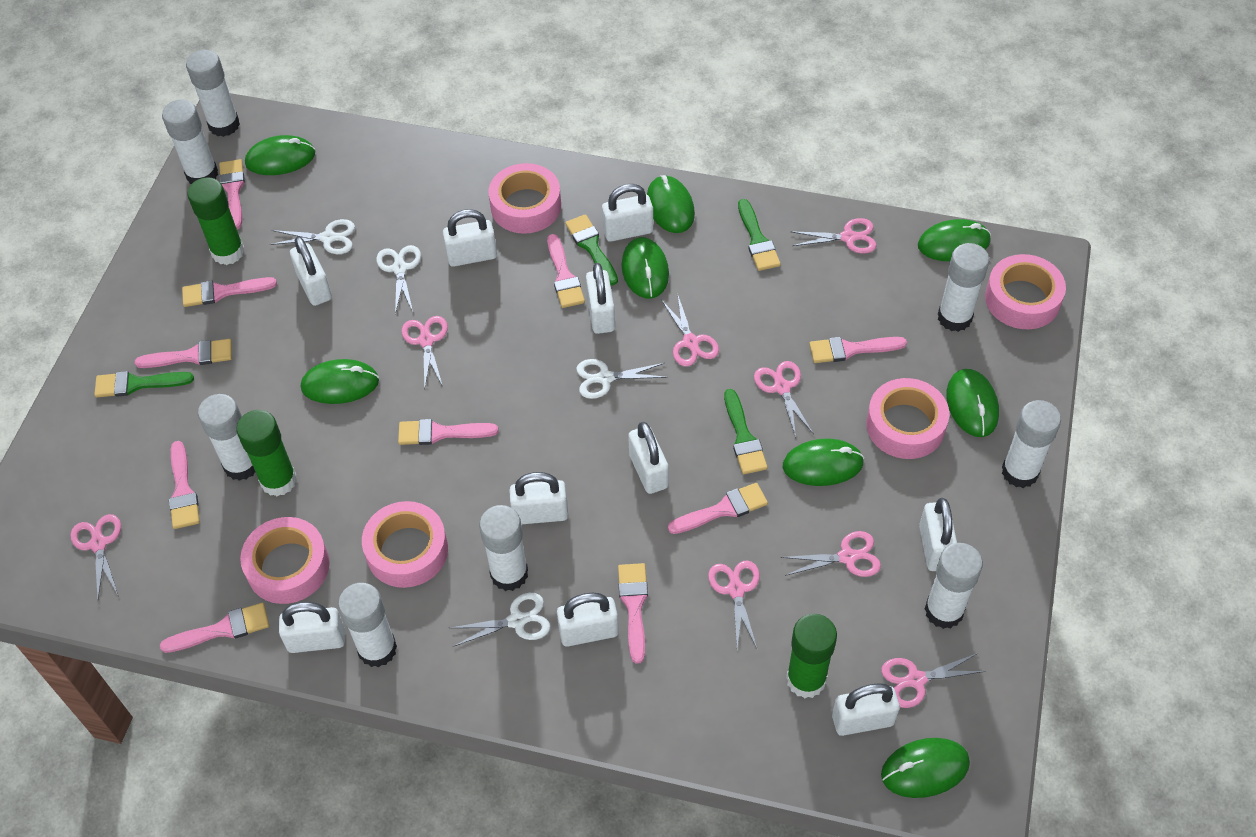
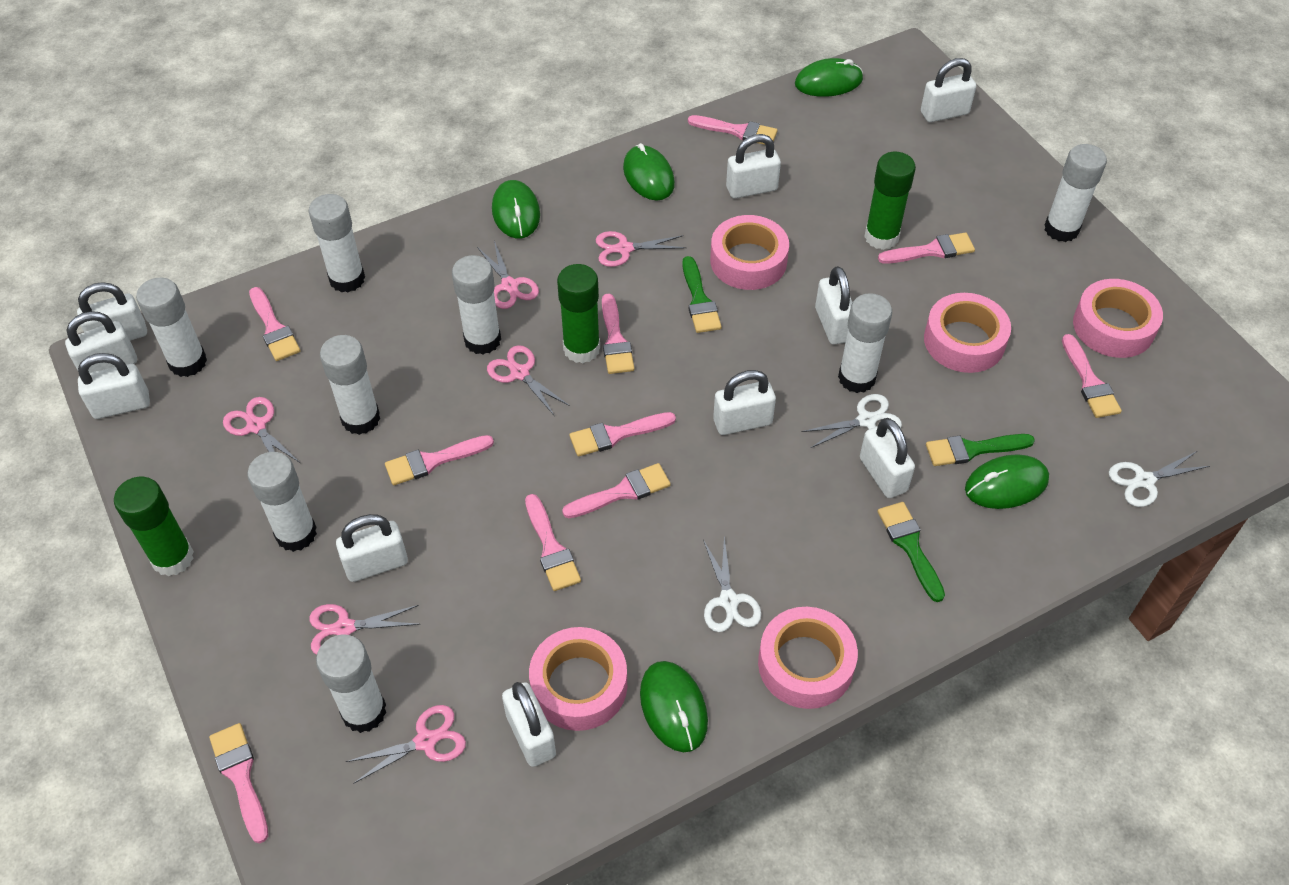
green brush: [94,371,194,398] [565,214,618,285] [724,389,768,474] [738,199,781,271] = 4 -> [682,256,722,333] [878,502,945,602] [926,434,1035,466] = 3
green mouse: [245,135,315,175] [301,359,379,404] [622,237,669,299] [647,175,695,233] [783,438,864,486] [881,738,970,798] [918,219,991,261] [946,369,999,437] = 8 -> [492,180,540,238] [623,143,675,200] [640,661,708,752] [795,58,863,97] [965,454,1049,509] = 5
pink scissors: [70,514,121,599] [402,316,448,390] [661,293,719,366] [708,560,760,648] [754,361,813,438] [781,531,881,577] [790,218,877,254] [881,653,986,708] = 8 -> [223,397,300,463] [309,604,420,655] [346,705,466,784] [477,241,539,309] [487,345,570,415] [596,231,686,267] = 6
white scissors: [270,219,355,254] [376,245,421,314] [450,593,551,647] [576,359,668,399] = 4 -> [703,537,762,632] [802,394,902,448] [1109,451,1210,507] = 3

